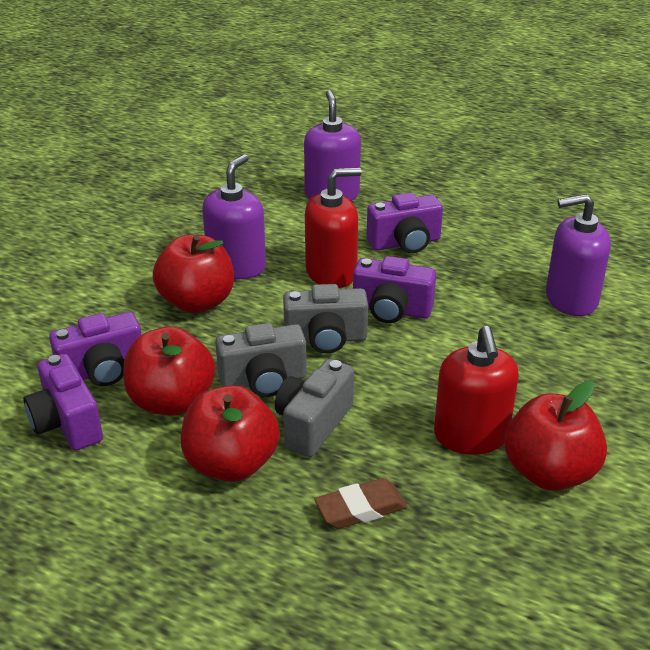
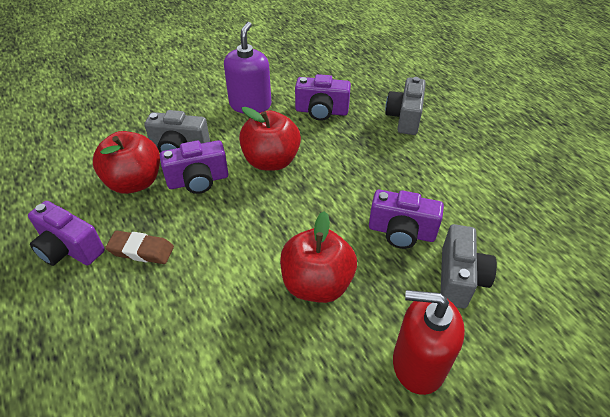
purple soap dispenser: [202,154,266,279] [304,90,361,201] [546,194,611,316] = 3 -> [224,22,271,114] = 1
red apple: [123,327,215,416] [153,235,234,313] [181,385,280,482] [505,381,607,491] = 4 -> [93,131,160,194] [239,107,301,171] [280,211,357,303] = 3
red soap dispenser: [305,167,362,288] [434,326,519,455] = 2 -> [393,290,465,395] = 1

